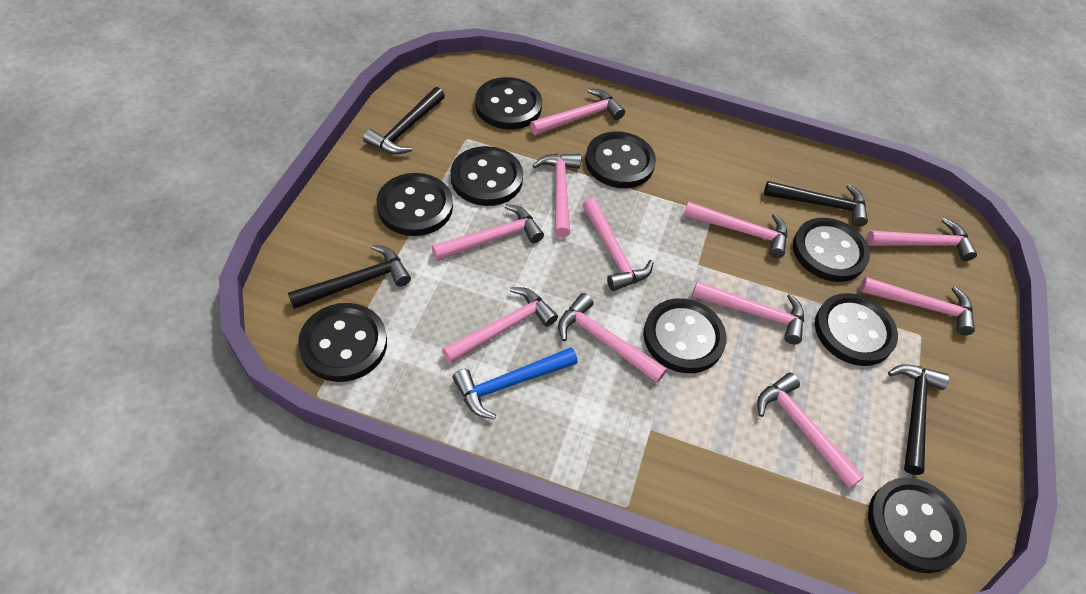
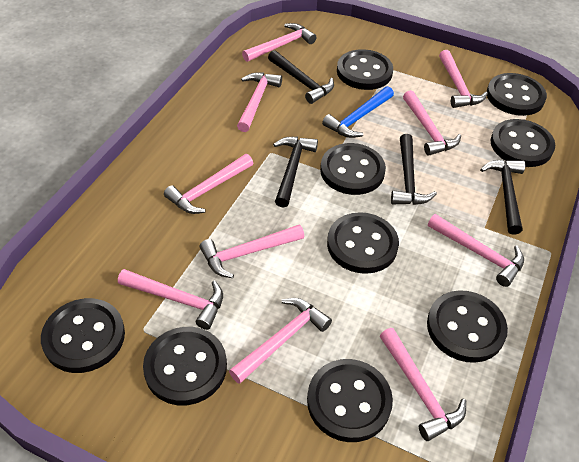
pink hammer: [432,204,544,261] [442,287,558,364] [530,89,625,135] [532,153,581,237] [558,293,667,383] [582,198,654,291] [683,202,787,258] [692,281,804,344] [757,373,864,489] [860,277,975,335] [867,218,977,261] = 11 -> [118,269,223,330] [164,154,253,214] [200,225,304,278] [229,298,332,384] [237,73,282,132] [242,23,317,62] [380,328,466,441] [403,90,461,156] [428,214,524,287] [439,50,488,108] = 10

